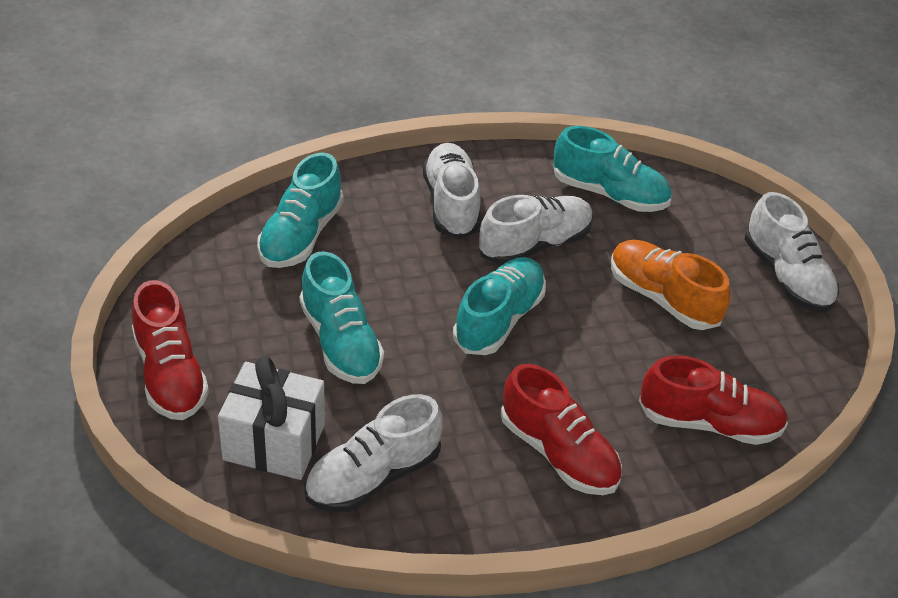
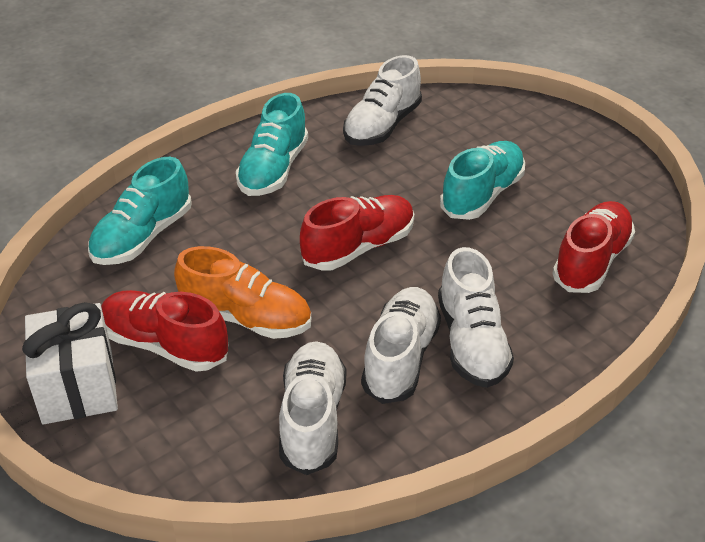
turquoise shoe: [257,152,343,268] [299,251,384,384] [453,257,546,355] [553,126,671,212] = 4 -> [88,157,192,265] [236,93,308,196] [440,141,525,220] = 3

